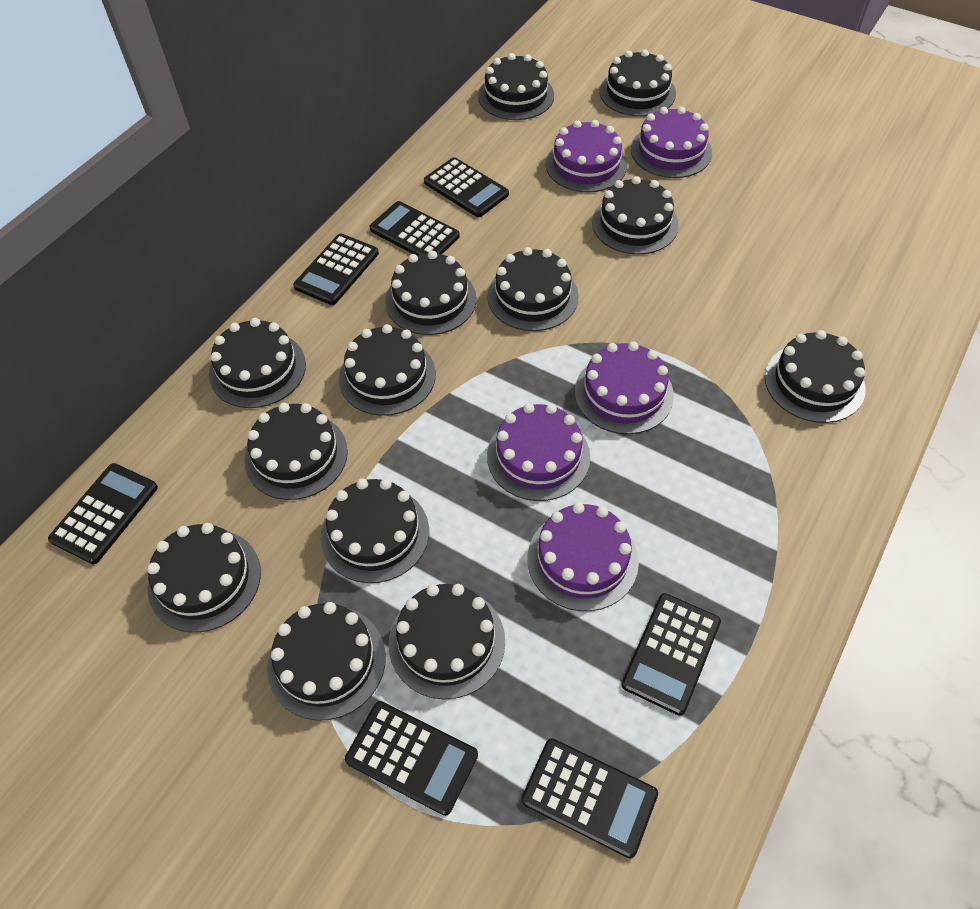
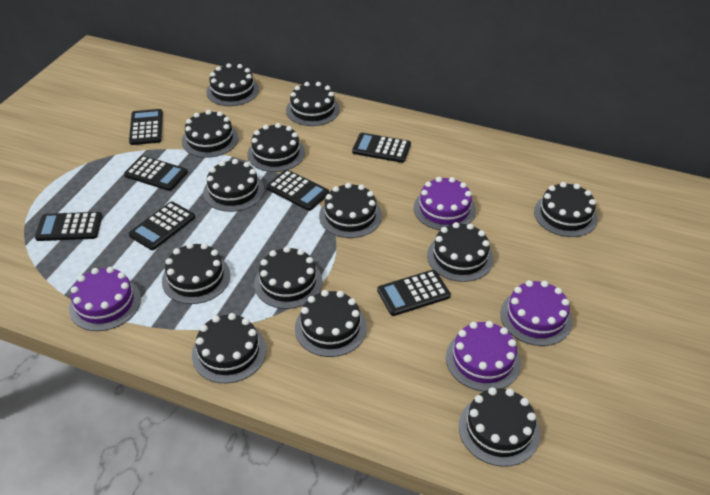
purple cake: [487,403,590,501] [527,502,639,611] [546,120,627,193] [575,342,674,434] [631,107,712,178] = 5 -> [69,267,141,331] [414,177,476,230] [446,321,521,391] [500,280,573,346] = 4

